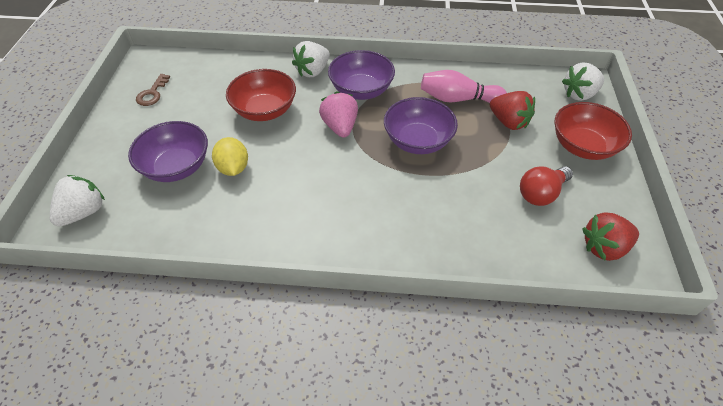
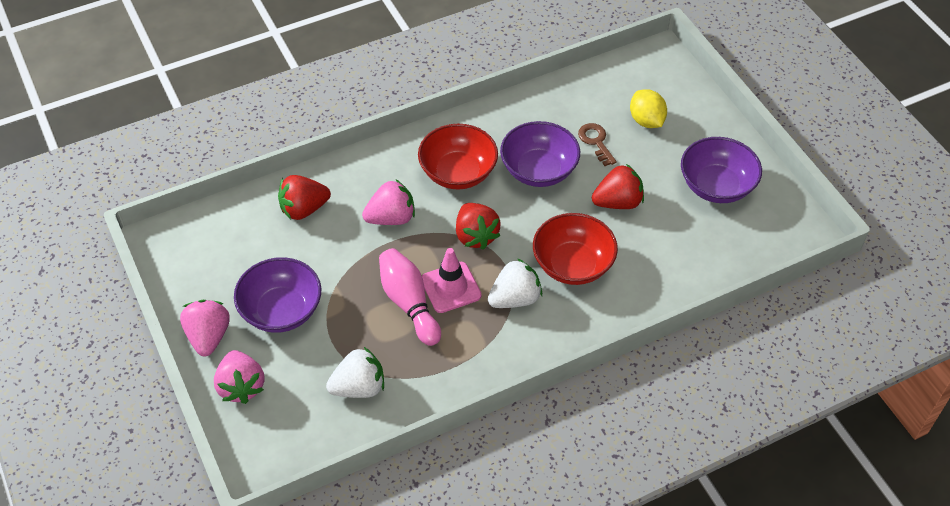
pink strawberry: [319,91,358,138] = 1 -> [180,300,230,356] [214,350,265,404] [362,179,415,225] = 3
pink traffic cone: none = 0 -> [422,248,481,313] = 1
red light bulb: [520,166,573,206] = 1 -> none = 0
red strawberry: [490,91,535,130] [582,212,639,261] = 2 -> [278,175,331,220] [456,203,501,250] [592,164,644,209] = 3
white strawberry: [50,175,105,227] [292,41,330,77] [562,62,604,101] = 3 -> [326,347,384,398] [488,258,542,308] = 2

